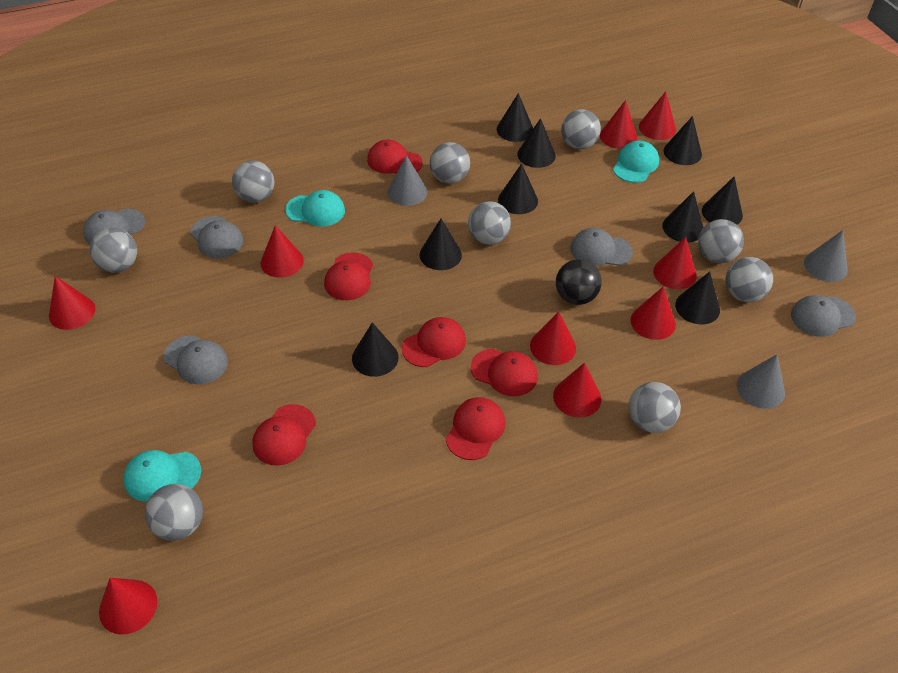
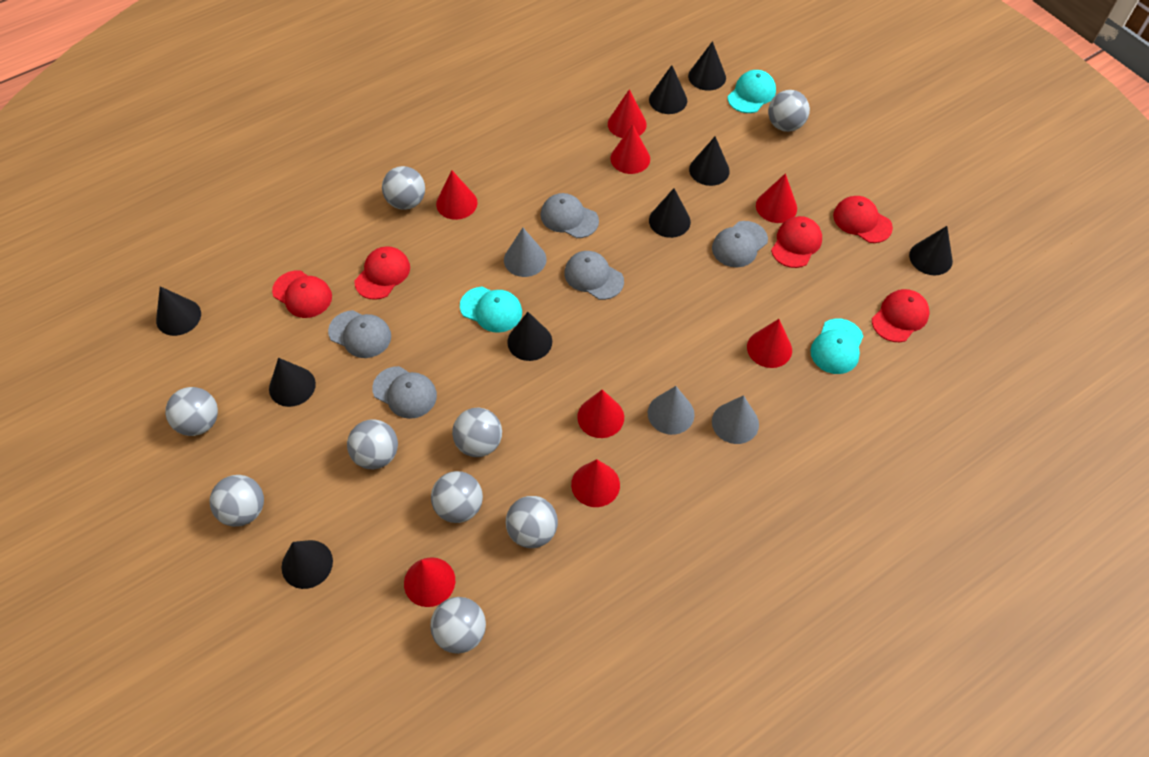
black ball: [556,259,602,305] = 1 -> none = 0
red cap: [252,404,316,466] [324,252,373,300] [367,140,422,174] [402,317,466,367] [446,397,505,460] [471,349,538,396] = 6 -> [272,270,332,318] [355,246,410,300] [771,216,822,268] [833,196,893,243] [872,289,930,342] = 5
red cone: [49,276,95,330] [99,578,157,635] [261,225,304,278] [530,311,576,365] [553,363,601,417] [600,100,637,149] [630,286,676,340] [639,92,676,140] [653,237,697,289] = 9 -> [404,557,455,607] [436,170,478,220] [571,459,620,507] [577,389,624,438] [608,89,647,138] [610,124,650,174] [747,319,792,368] [756,173,797,223] = 8

